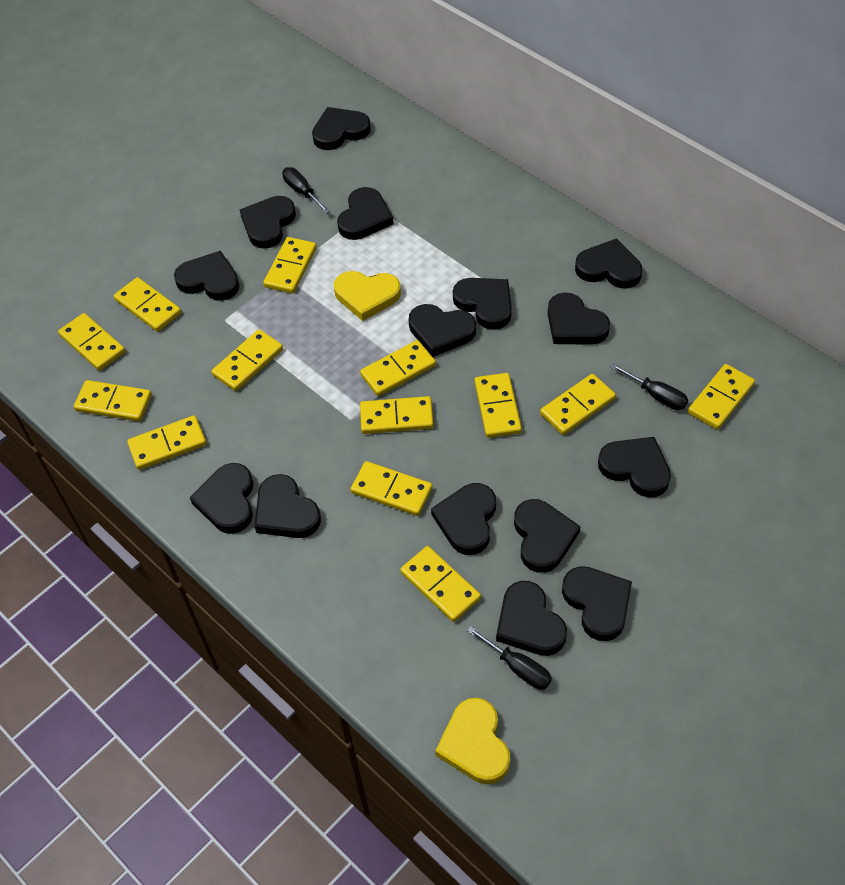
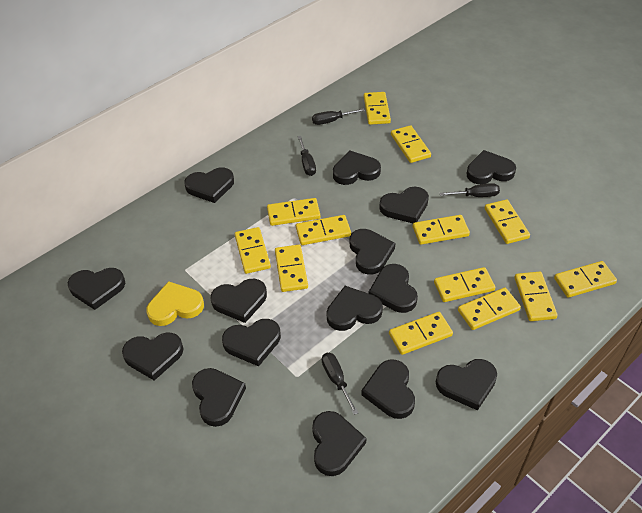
black screwdriver: [282,167,330,213] [467,626,552,690] [610,363,688,410] = 3 -> [297,136,316,176] [312,108,365,125] [322,353,358,415] [440,183,500,197] = 4
yellow heart: [334,271,401,321] [435,698,510,784] = 2 -> [146,281,204,326] = 1

